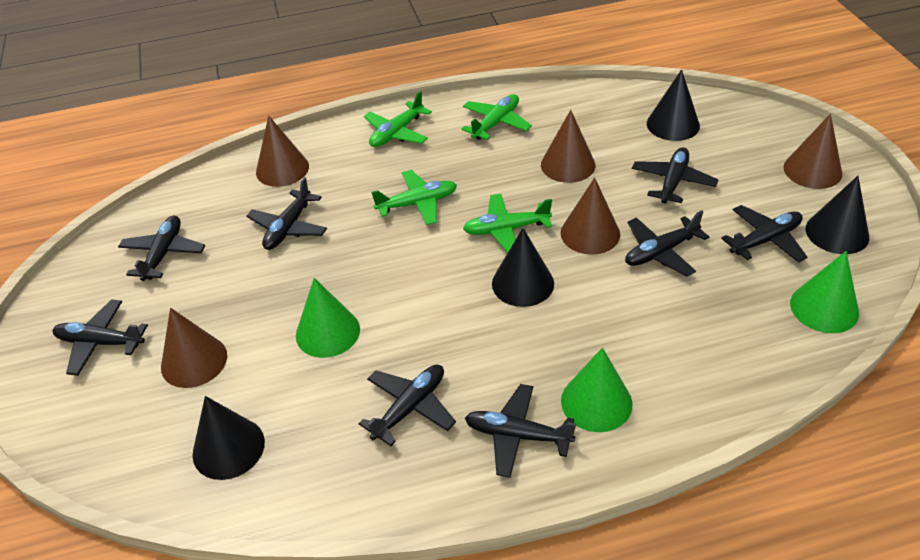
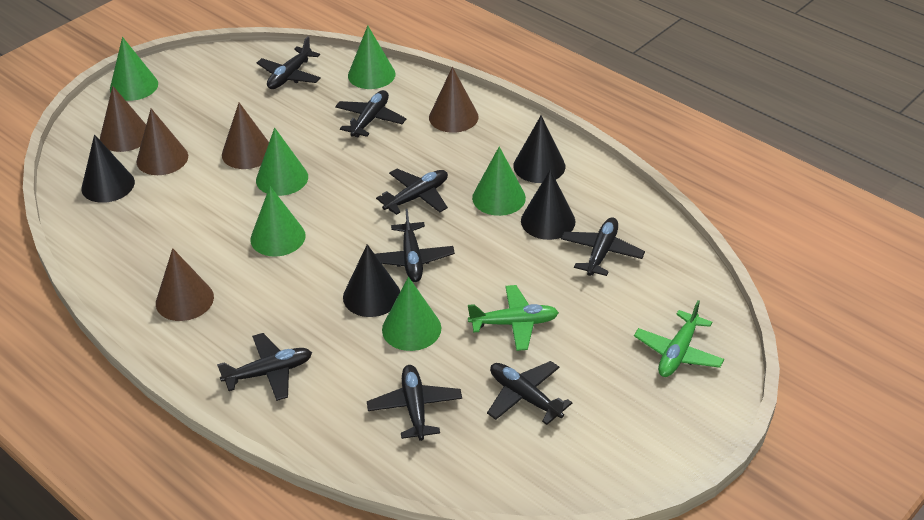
green cone: [296,278,360,358] [561,347,632,432] [790,251,859,333] = 3 -> [110,37,158,101] [250,186,306,257] [256,128,308,196] [348,26,395,89] [382,277,441,351] [472,147,526,216] = 6
green plane: [364,91,432,147] [371,170,457,225] [462,94,532,140] [463,194,552,253] = 4 -> [468,285,559,351] [634,300,724,377] = 2

